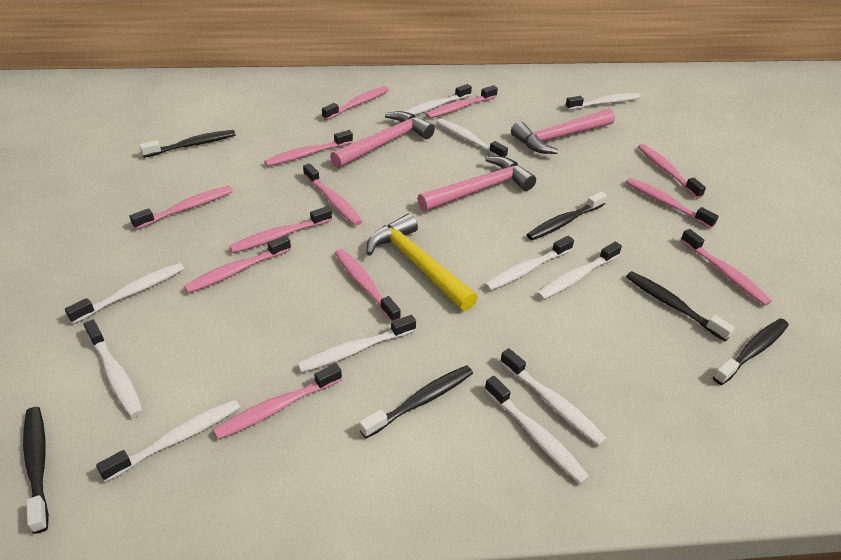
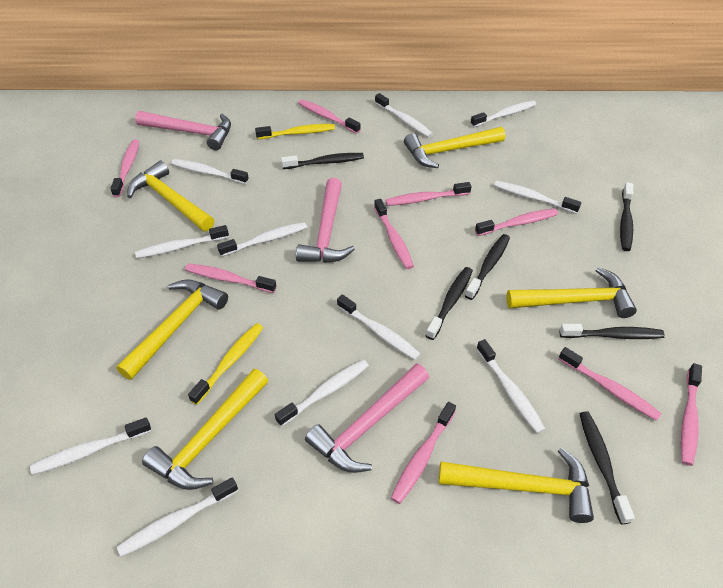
pink toothbrush: [130,186,233,230] [184,235,291,293] [213,364,342,440] [229,206,332,253] [265,130,353,166] [303,163,362,226] [322,86,389,120] [335,249,401,322] [426,85,498,118] [625,178,719,229] [638,144,706,199] [680,229,772,306] = 12 -> [110,139,139,197] [185,264,276,293] [298,99,361,134] [374,199,414,269] [385,182,472,206] [391,402,456,504] [475,209,558,236] [559,347,662,421] [681,363,702,466] = 9
yellow hammer: [367,214,478,311] = 1 -> [116,279,228,380] [127,161,214,231] [142,369,268,490] [404,127,505,168] [439,448,594,523] [506,267,637,318] = 6
yellow toothbrush: none = 0 -> [188,323,263,405] [255,124,335,139] = 2

